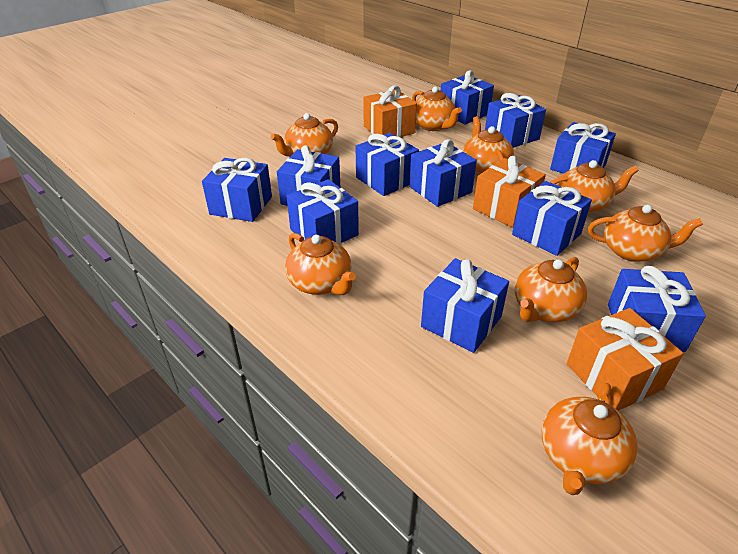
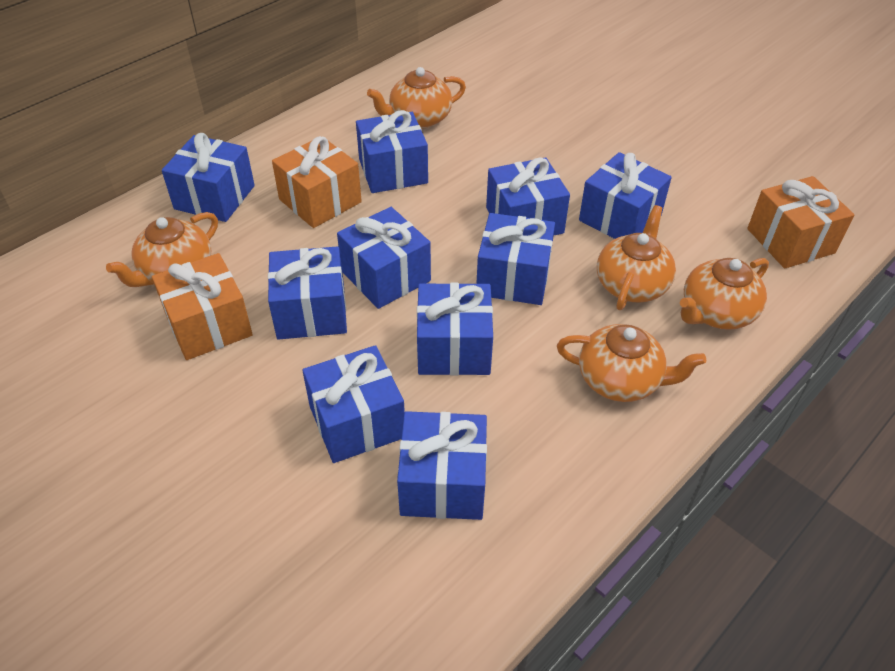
blue gift: [202,158,272,222] [277,145,340,206] [287,179,359,244] [355,133,419,196] [409,139,477,207] [421,258,509,353] [441,70,494,125] [485,93,546,148] [512,181,592,256] [550,122,616,174] [608,266,706,352] = 11 -> [162,133,255,222] [268,246,347,340] [302,345,405,463] [337,207,431,309] [356,110,428,193] [397,411,487,520] [417,283,493,375] [476,213,555,305] [486,157,570,235] [579,152,672,239] = 10
orange teapot: [271,113,338,157] [285,233,356,295] [412,86,462,131] [463,116,514,174] [515,257,587,322] [542,383,638,495] [550,160,639,213] [588,205,703,262] = 8 -> [106,212,218,287] [367,67,466,128] [557,324,706,402] [597,205,676,310] [680,258,769,330] = 5

